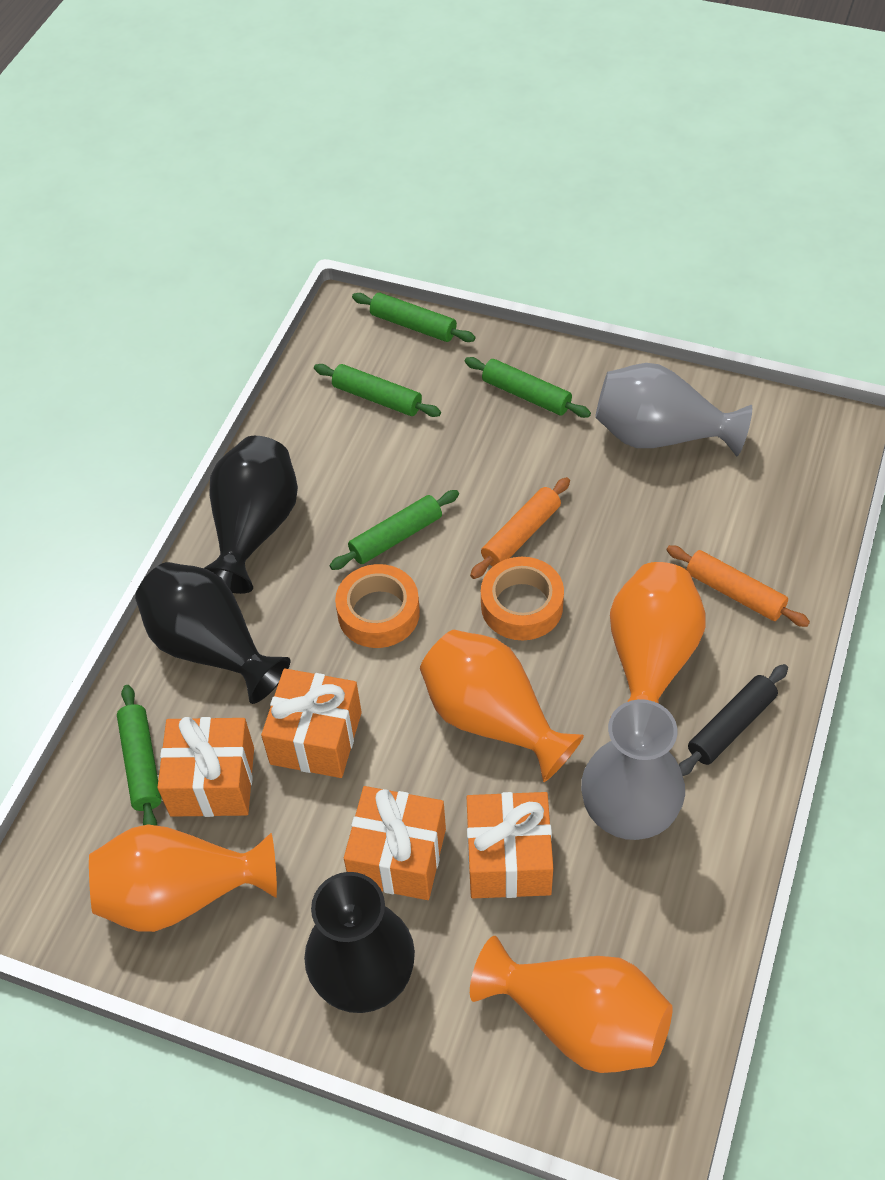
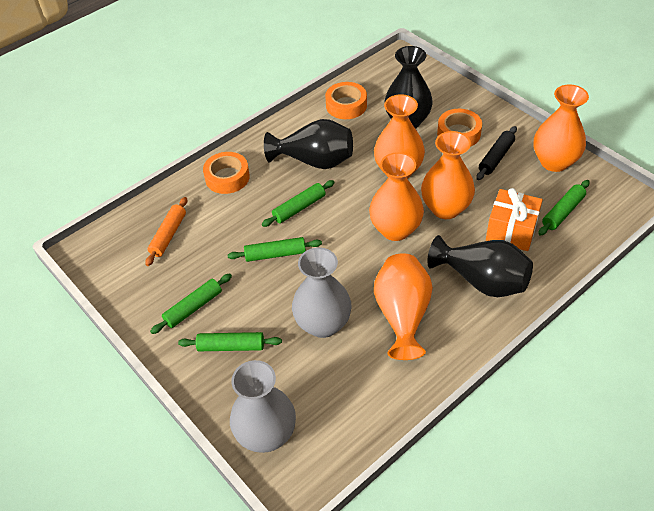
orange gift: [157,717,254,817] [261,669,362,778] [344,786,446,900] [467,792,553,898] = 4 -> [486,188,543,251] = 1
orange rolling pin: [470,477,570,579] [666,545,810,627] = 2 -> [145,197,187,266] = 1
orange tape: [335,564,420,648] [481,557,564,640] = 2 -> [203,152,250,194] [325,82,367,119] [437,109,482,147] = 3
orange vase: [89,824,277,932] [420,630,584,782] [470,936,673,1073] [610,562,706,717] = 4 -> [369,152,424,241] [374,94,425,179] [374,253,433,360] [421,131,475,219] [534,85,589,172] = 5

